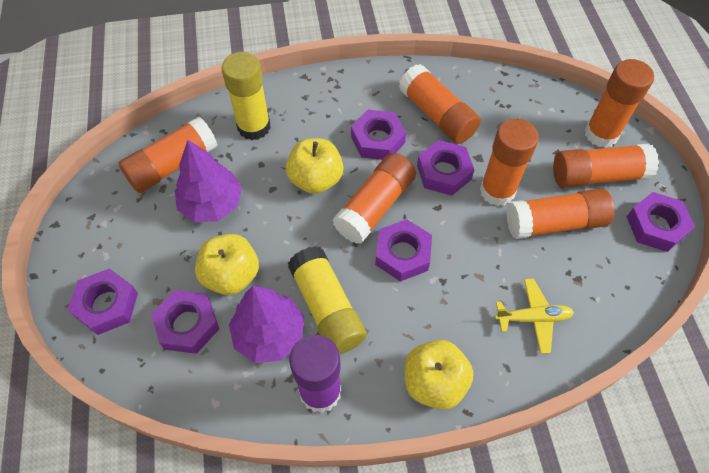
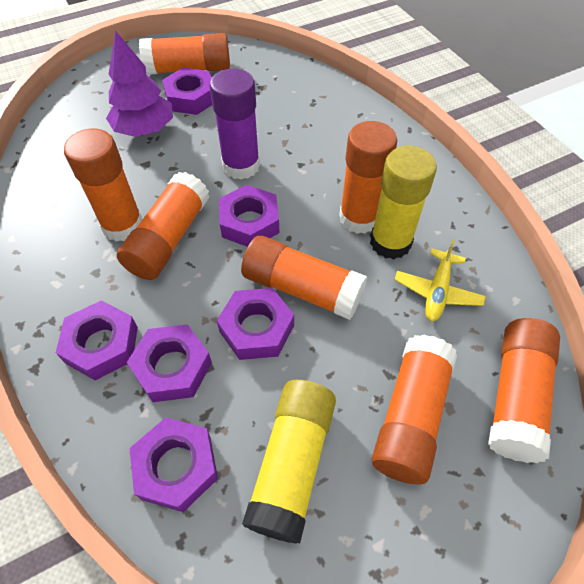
purple tree: [175,140,242,222] [229,286,304,363] = 2 -> [106,31,173,137] = 1
yellow apple: [195,234,259,295] [286,138,344,194] [405,340,474,410] = 3 -> none = 0

